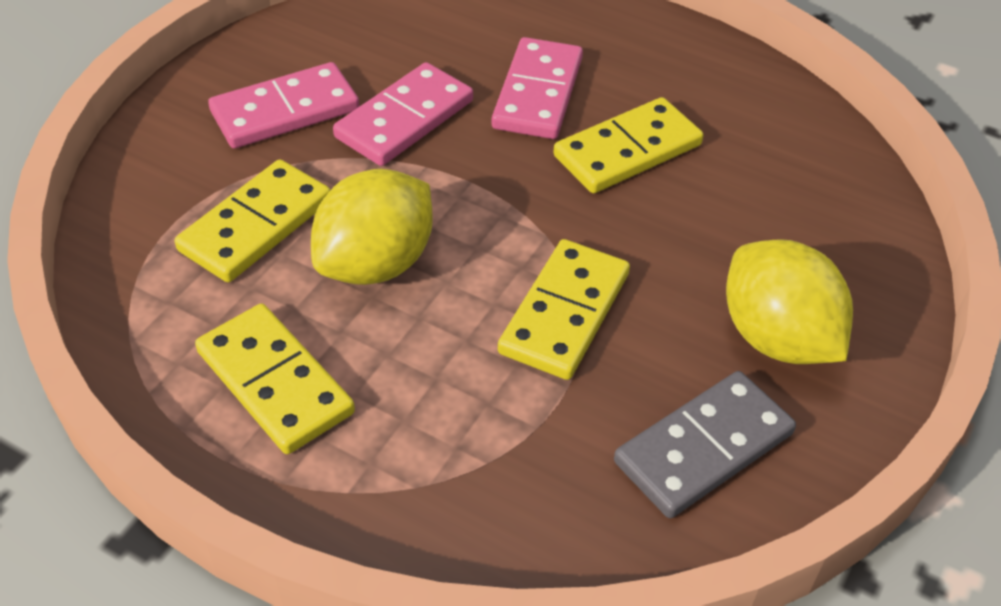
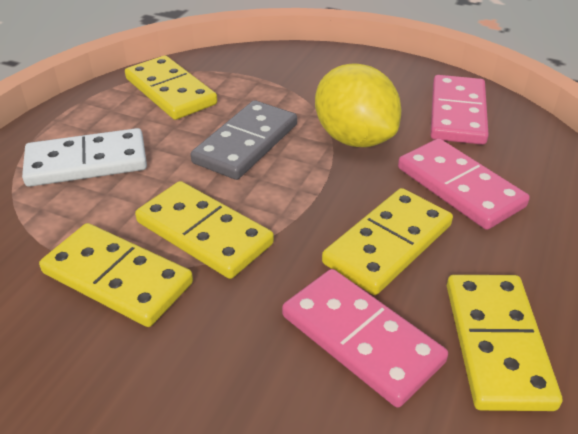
white domino: none = 0 -> [22,128,147,187] = 1
yellow domino: [175,159,330,282] [195,304,355,454] [498,239,630,380] [553,97,703,193] = 4 -> [39,223,193,327] [125,55,217,120] [135,181,274,279] [322,188,453,295] [447,275,562,411] = 5
yellow lemon: [311,169,433,285] [726,239,853,364] = 2 -> [315,63,401,147] = 1

